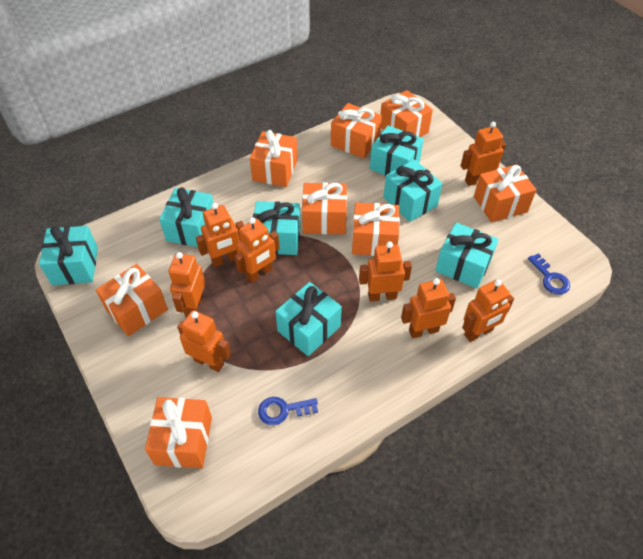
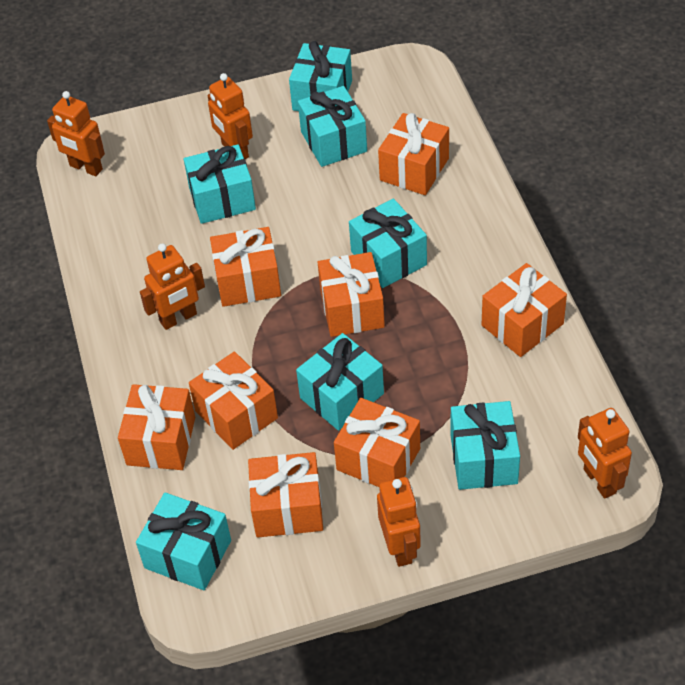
blue key: [258,397,318,425] [528,253,570,295] = 2 -> none = 0
orange robot: [168,252,205,317] [177,310,231,372] [196,203,244,267] [234,217,280,283] [359,241,412,302] [401,278,456,338] [461,122,506,186] [462,279,514,342] = 8 -> [47,91,105,176] [140,243,205,330] [208,73,253,159] [377,477,421,567] [578,408,632,499] = 5

